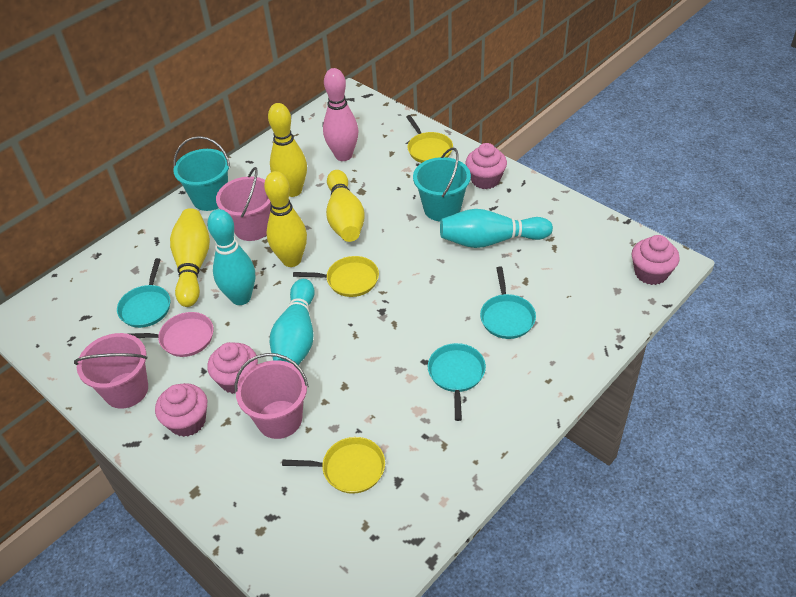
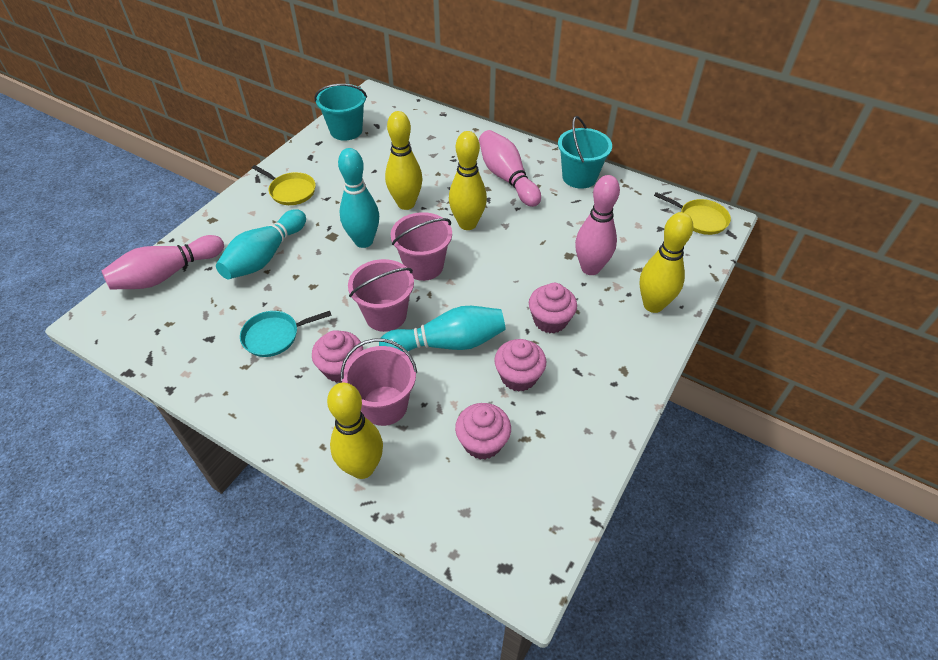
pink bowling pin: [323,68,358,161] = 1 -> [102,235,224,290] [479,130,541,207] [575,175,620,275] = 3
pink pan: [130,312,214,357] = 1 -> none = 0
turquoise pan: [117,258,170,328] [428,343,486,421] [480,266,536,339] = 3 -> [240,311,332,357] = 1
yellow pan: [282,437,385,494] [293,256,379,297] [406,115,453,163] = 3 -> [252,165,316,205] [654,192,731,235] = 2

